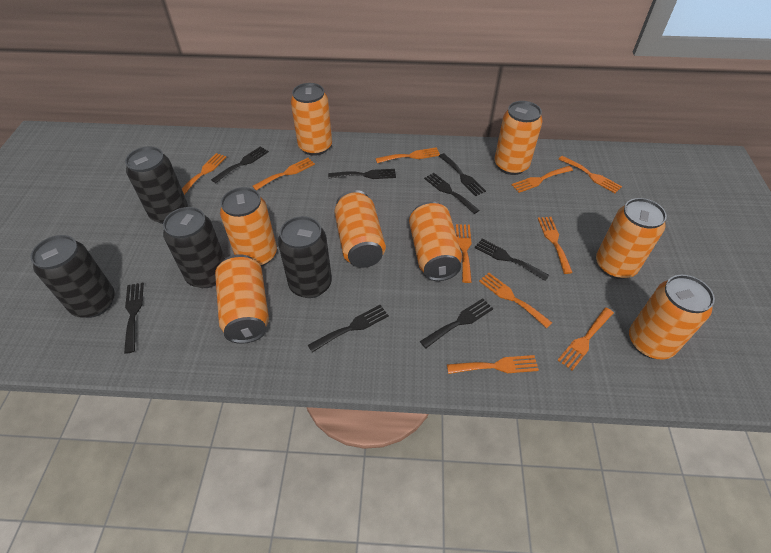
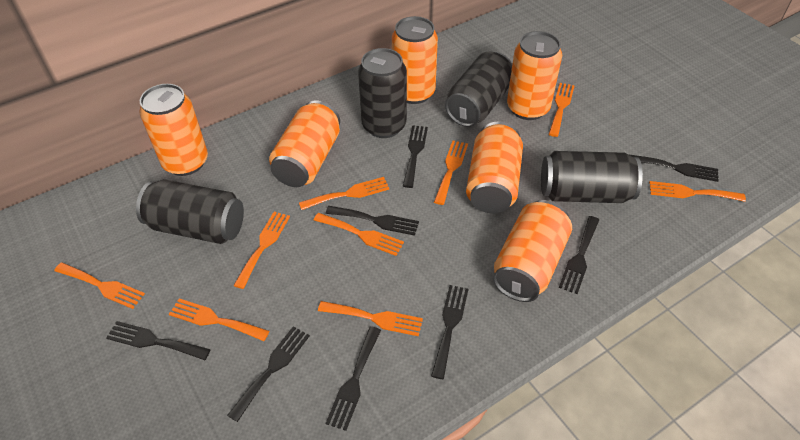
orange can: [215,254,269,344] [220,187,277,266] [291,83,332,156] [334,190,386,268] [409,201,462,281] [494,101,543,175] [596,198,667,279] [629,275,715,359] = 8 -> [139,84,208,176] [269,101,340,187] [392,16,438,104] [466,122,523,213] [493,200,572,302] [507,31,562,120] = 6
orange fork: [182,153,226,195] [252,158,315,190] [375,147,440,163] [447,355,539,374] [456,224,472,283] [479,273,552,328] [512,166,573,193] [538,217,573,274] [558,156,622,193] [558,307,614,371] = 10 -> [54,263,145,309] [169,298,269,341] [233,212,290,289] [299,177,389,210] [314,213,404,256] [318,301,423,336] [434,141,468,205] [549,83,575,137] [649,181,746,202] = 9

